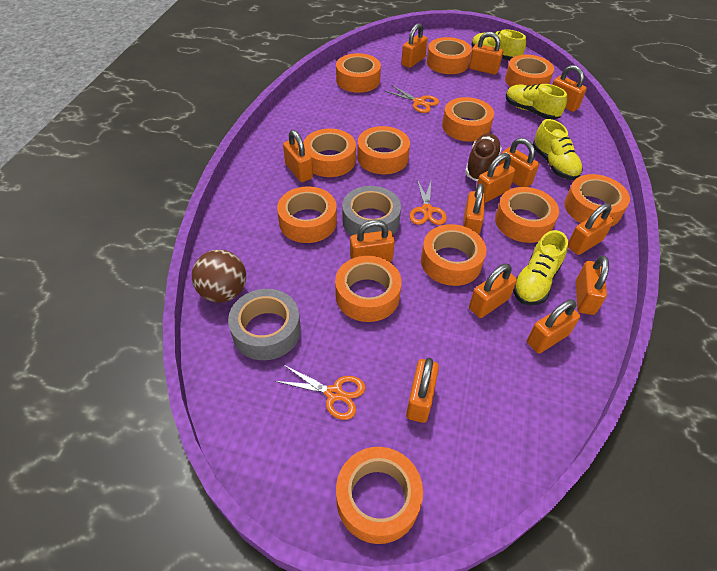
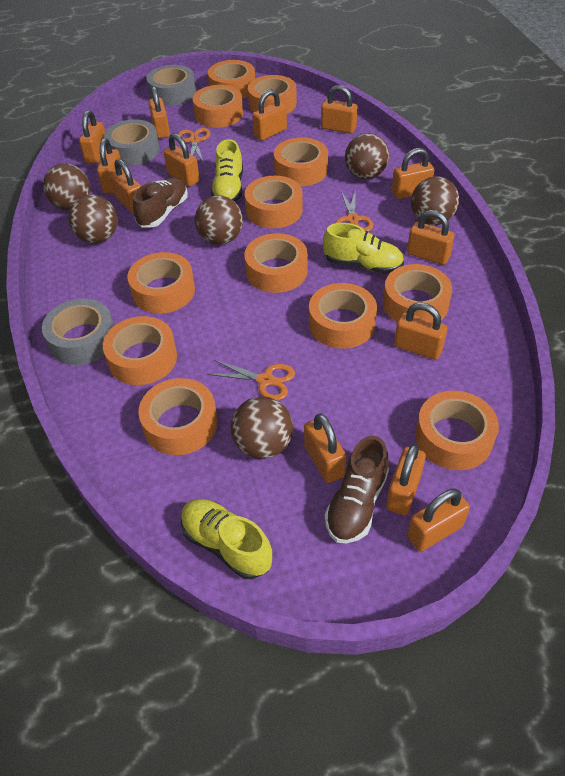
brown ball: [192,250,246,303] = 1 -> [43,163,90,210] [68,195,117,243] [195,195,243,245] [231,396,293,459] [345,133,389,179] [411,177,459,225] = 6
brown shoe: [465,133,502,181] = 1 -> [133,177,188,228] [325,436,389,543] = 2
grey tape: [228,289,301,360] [342,186,401,236] = 2 -> [42,298,114,365] [104,119,160,166] [147,65,196,105] = 3
yellow shoe: [471,29,526,61] [506,84,567,120] [513,230,568,305] [533,119,583,180] = 4 -> [181,499,272,579] [211,139,243,202] [323,223,404,274] = 3

